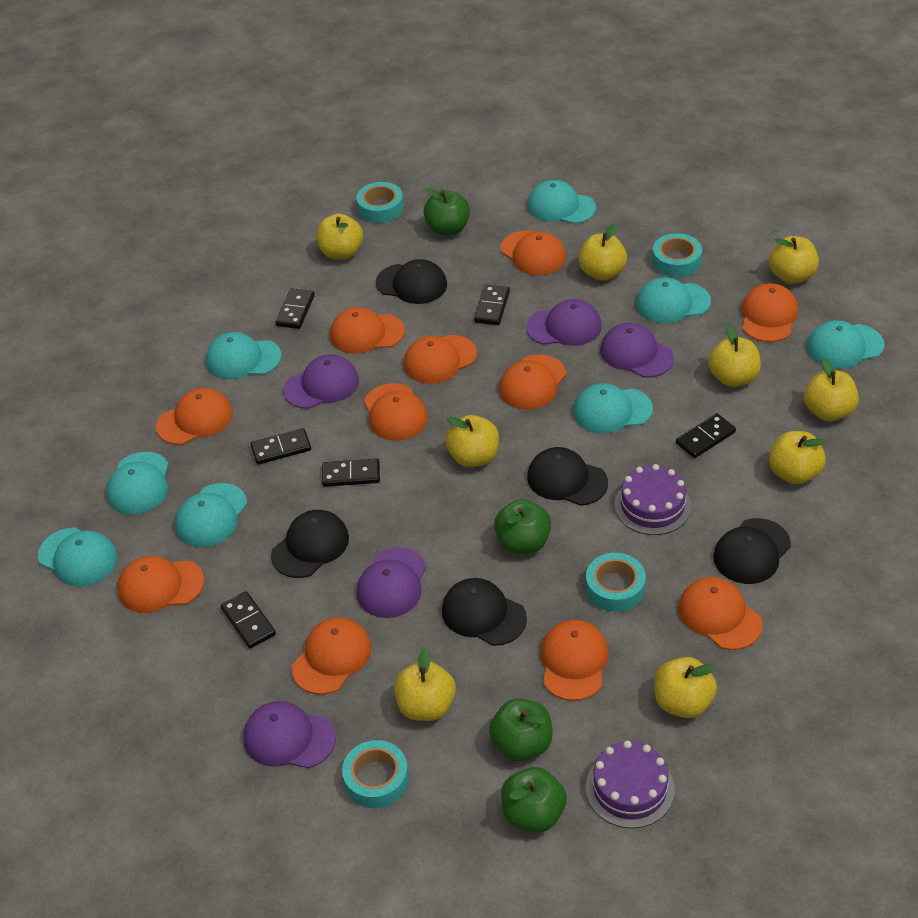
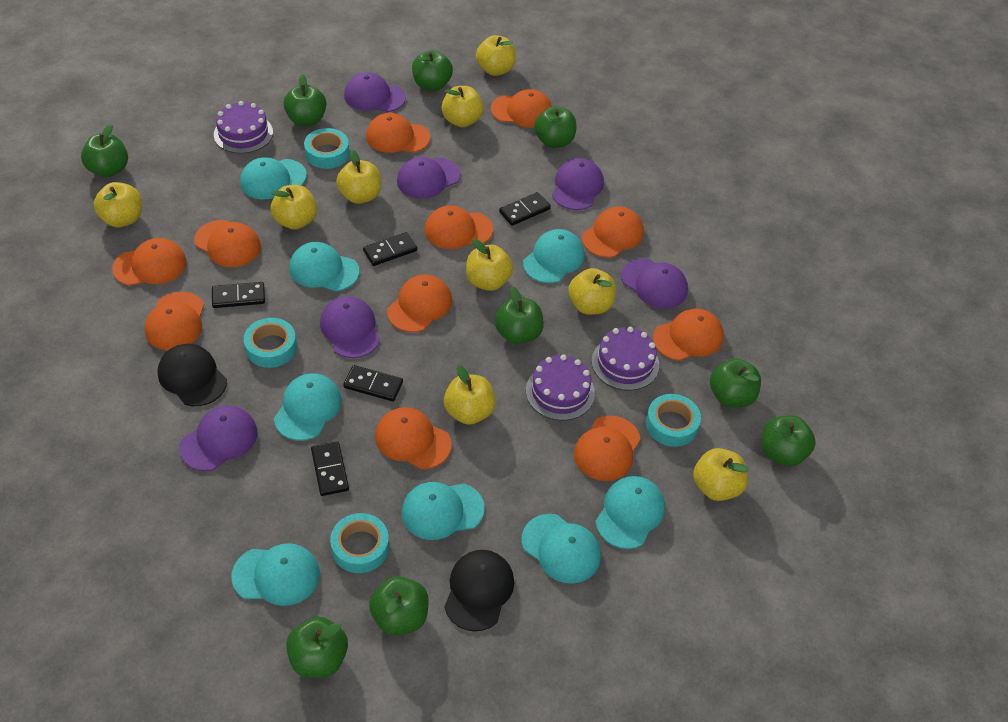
black cap: [271,510,349,578] [376,259,447,304] [442,578,527,646] [527,447,608,506] [713,518,791,584] = 5 -> [157,344,227,406] [444,550,514,631] = 2
black domino: [220,591,276,649] [251,428,311,465] [275,288,315,329] [322,458,380,487] [474,285,510,325] [676,413,736,458] = 6 -> [212,282,265,308] [311,441,349,496] [343,365,403,402] [363,232,417,266] [499,192,551,226] = 5
green apple: [424,188,470,236] [489,699,553,761] [494,499,551,554] [501,767,567,832] = 4 -> [81,124,128,177] [283,74,327,126] [286,616,348,678] [369,576,429,636] [412,50,453,91] [495,286,544,345] [534,106,576,148] [710,358,761,407] [762,415,816,466] = 9
purple cake: [586,740,675,828] [615,464,691,535] = 2 -> [214,101,273,154] [526,354,595,420] [592,327,659,390] = 3
purple cap: [243,701,336,768] [283,354,359,409] [357,547,426,618] [526,299,602,346] [600,323,674,378] = 5 -> [179,405,257,471] [320,296,380,358] [344,72,406,112] [397,157,461,199] [552,158,604,210] [621,258,688,309] = 6

